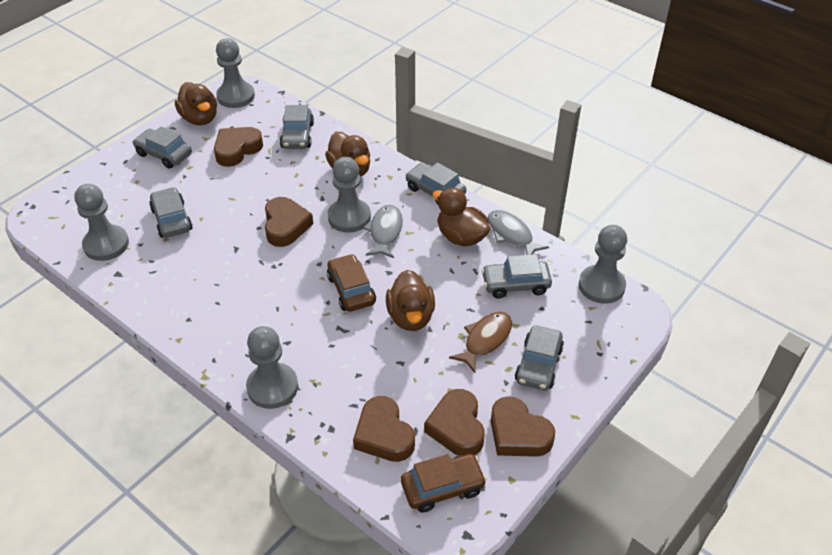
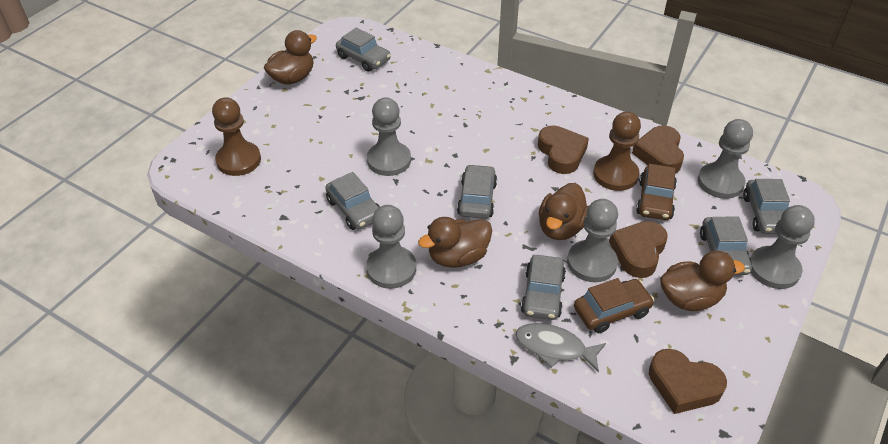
brown fish: [449,312,512,373] = 1 -> none = 0
brown heart: [214,127,263,167] [265,197,313,247] [353,396,415,462] [424,389,485,456] [491,396,555,457] = 5 -> [538,125,589,174] [609,221,668,278] [632,125,684,173] [649,349,727,414] = 4
brown pawn: none = 0 -> [212,97,261,176] [593,112,641,191] = 2
grey fish: [363,205,403,258] [488,210,549,255] = 2 -> [516,323,606,372] = 1

